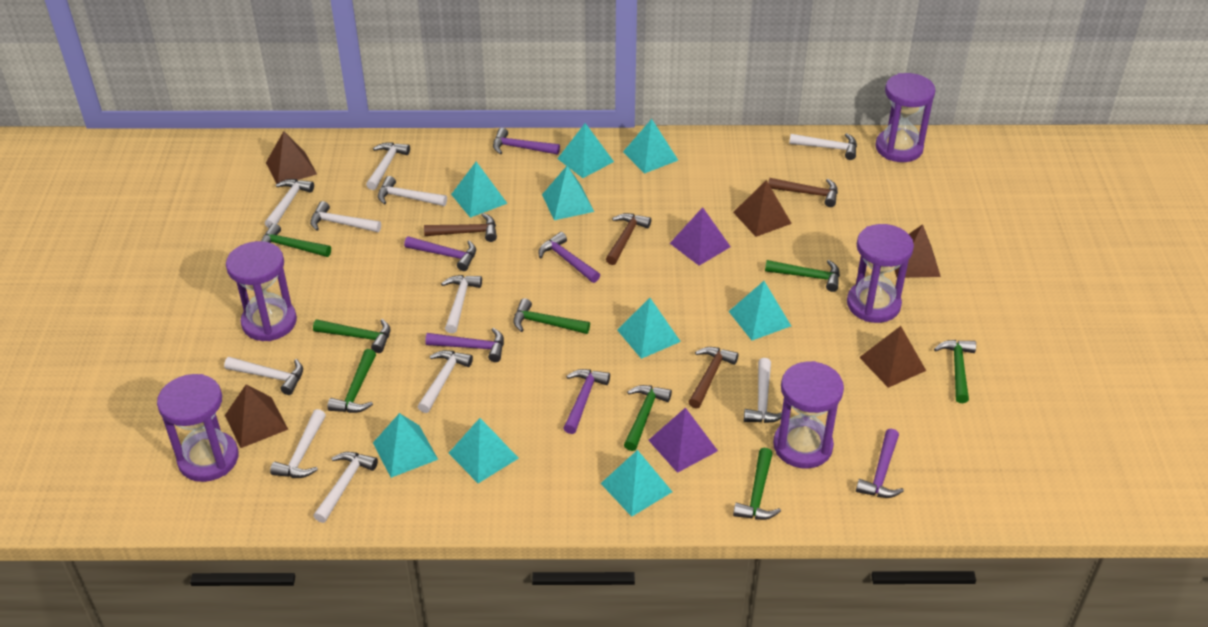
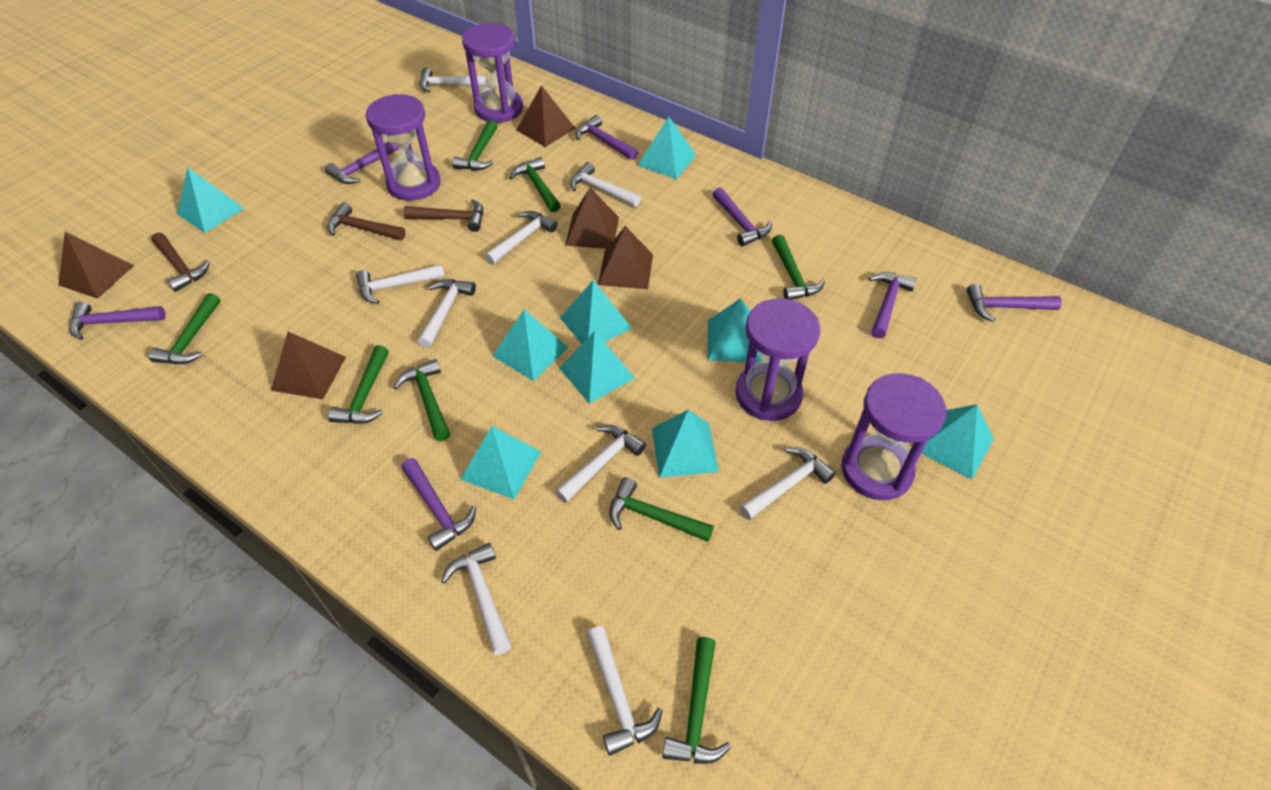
brown hammer: [424,213,497,242] [606,213,651,265] [688,347,739,408] [768,178,838,207] = 4 -> [151,233,210,292] [327,203,405,240] [403,199,483,232] = 3
purple hammer: [404,236,476,271] [425,328,504,362] [493,128,560,155] [538,232,600,283] [564,369,610,434] [856,429,904,498] = 6 -> [69,302,165,340] [325,142,399,184] [401,458,476,551] [575,115,638,160] [712,187,772,246] [869,272,917,338] [967,284,1062,322] = 7
purple hourglass: [157,374,239,482] [226,241,297,341] [773,361,844,468] [847,224,914,323] [875,73,936,162] = 5 -> [365,94,441,201] [462,23,523,123] [735,298,820,421] [841,373,946,500] = 4
purple pyramid: [648,407,718,473] [670,207,731,266] = 2 -> none = 0
white hammer: [224,357,303,395] [265,179,314,228] [270,409,326,478] [310,201,381,232] [313,452,378,523] [366,142,410,190] [378,176,447,206] [418,350,473,413] [441,275,482,333] [744,358,782,423] [789,133,857,160] = 11 -> [356,264,445,304] [418,279,476,348] [419,68,487,93] [441,543,512,655] [485,211,558,265] [555,425,646,503] [570,162,641,207] [587,626,663,756] [740,447,836,520] = 9

